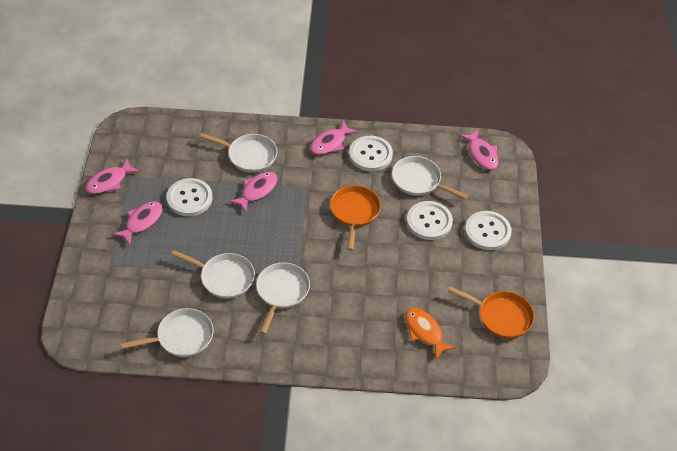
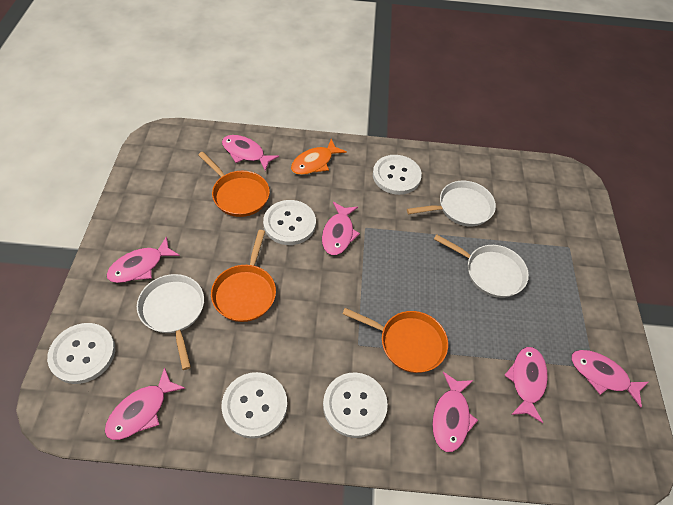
orange pan: [330,185,381,251] [448,286,535,339] = 2 -> [198,152,270,217] [211,230,276,322] [342,308,448,373] = 3
pink fish: [85,159,140,194] [112,201,163,245] [229,172,278,212] [310,120,358,155] [459,129,499,170] = 5 -> [105,367,185,440] [106,236,180,283] [222,135,279,171] [322,202,360,255] [432,372,478,452] [504,347,548,423] [571,350,649,407] = 7
white button: [167,178,213,216] [349,136,393,171] [407,201,453,240] [465,211,512,250] = 4 -> [47,323,115,384] [221,372,287,439] [263,200,316,245] [323,372,388,438] [373,155,422,195] = 5
white pan: [120,308,214,357] [171,250,255,299] [200,133,277,173] [256,262,310,334] [392,156,468,200] = 5 -> [137,274,204,370] [407,181,496,226] [434,234,529,298] = 3

